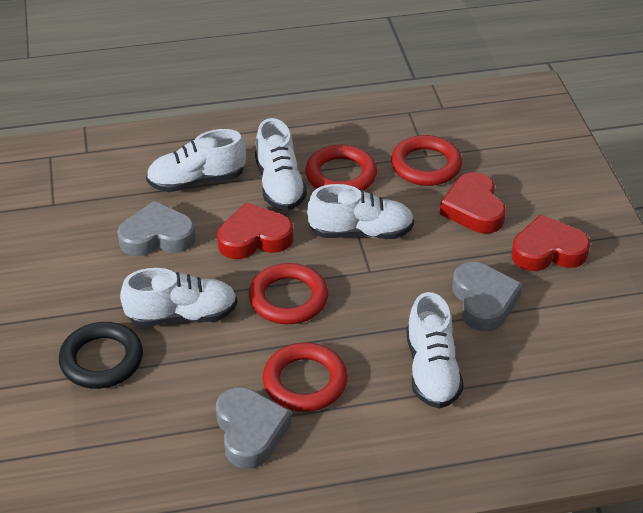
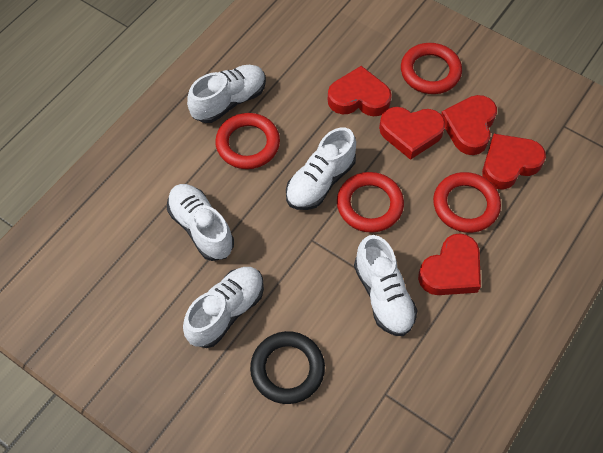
grey heart: [117,201,196,256] [216,387,292,469] [452,262,523,331] = 3 -> none = 0
red heart: [217,202,293,259] [440,172,506,233] [512,214,590,271] = 3 -> [328,66,392,116] [379,107,445,160] [418,233,481,295] [441,95,497,155] [482,134,546,190] = 5

